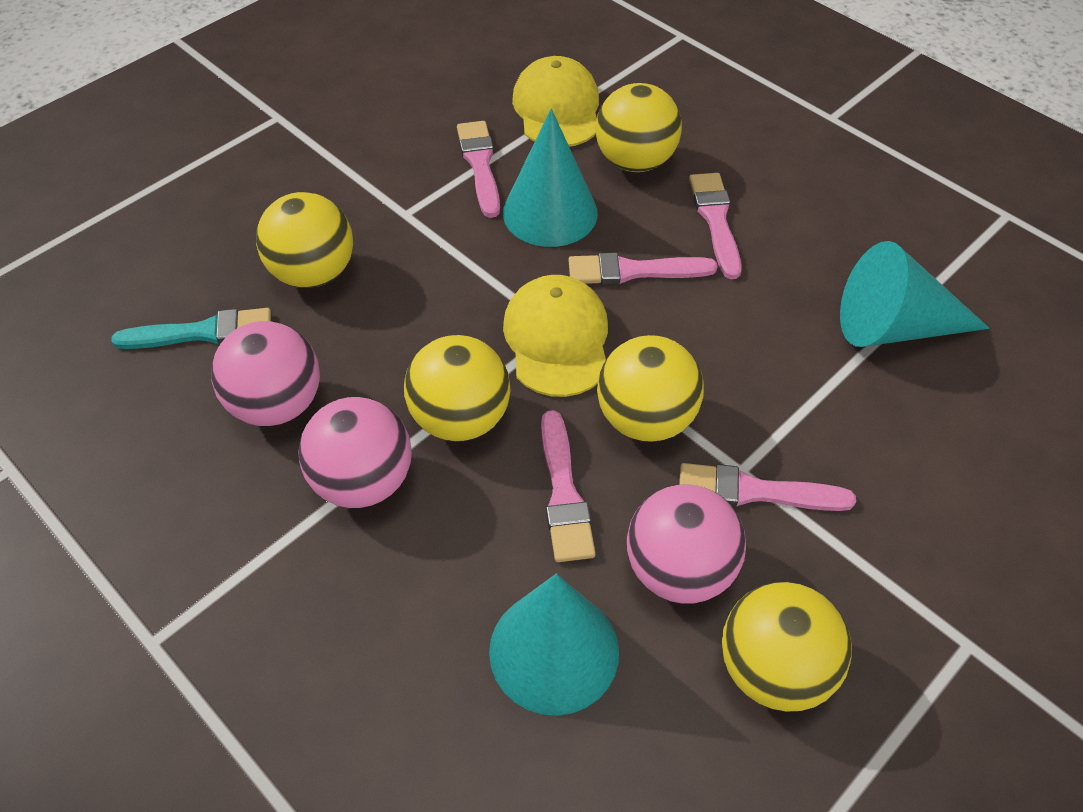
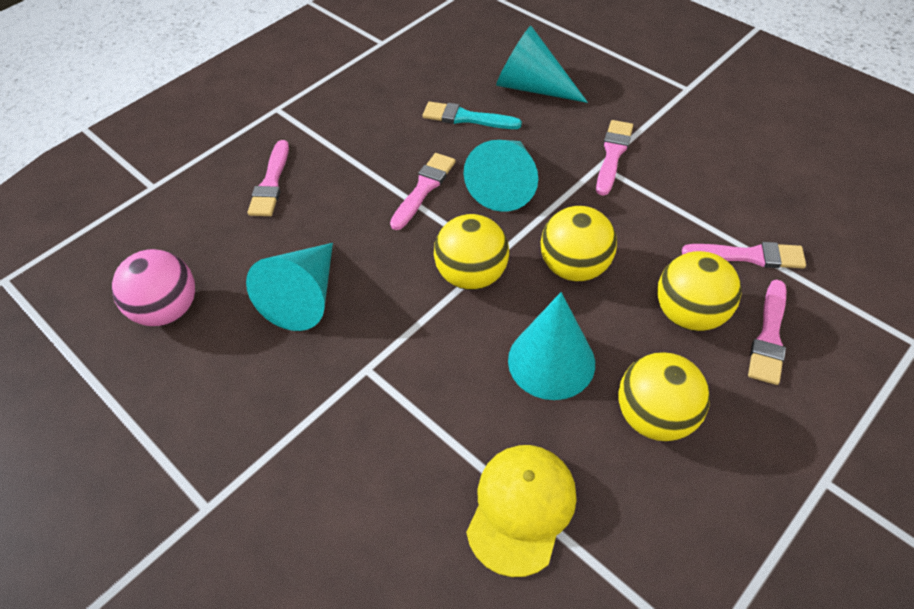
pink ball: [211,321,320,426] [298,397,412,508] [627,484,746,604] = 3 -> [112,249,195,326] = 1
turquoise cone: [489,574,619,716] [503,109,598,247] [840,241,990,347] = 3 -> [246,243,333,331] [464,140,538,212] [496,26,588,103] [508,292,595,400] = 4
yellow ball: [256,192,353,288] [404,335,511,441] [595,83,682,172] [597,335,704,442] [722,582,852,712] = 5 -> [434,214,509,290] [540,206,617,281] [618,352,710,441] [657,251,741,331] = 4
yellow cap: [503,275,608,397] [512,56,599,147] = 2 -> [466,445,577,577] = 1

